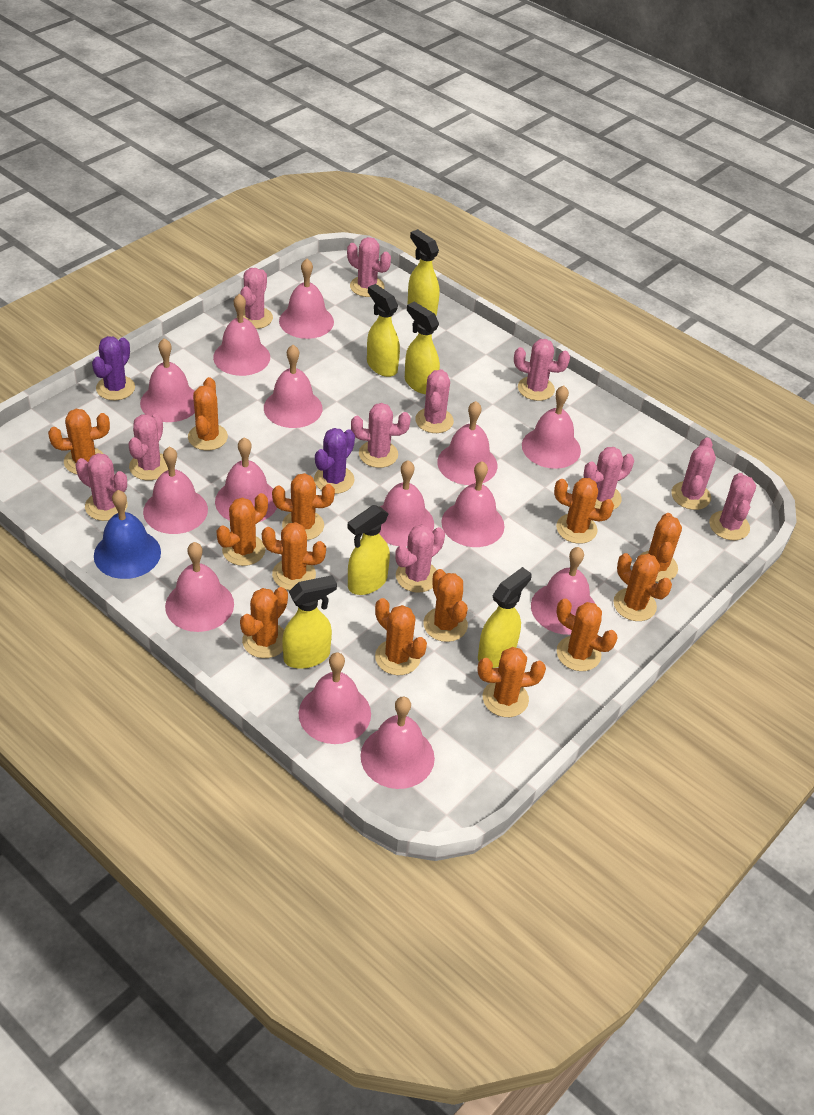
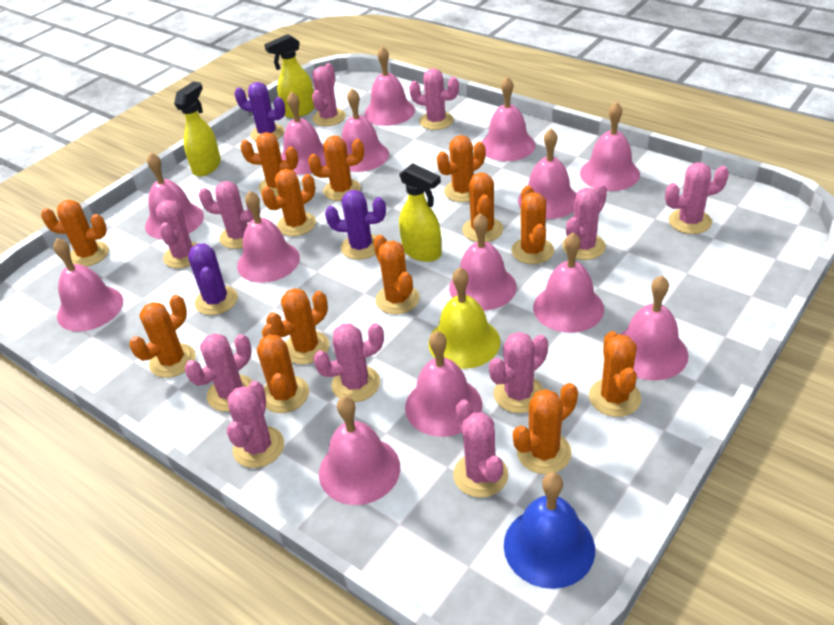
purple cactus: [92,336,135,400] [314,428,355,494] = 2 -> [188,243,238,315] [234,82,286,141] [325,190,386,260] = 3
yellow bell: none = 0 -> [428,267,500,369] = 1
yellow spray bottle: [282,575,337,669] [347,505,390,595] [367,284,400,377] [405,302,440,394] [408,229,440,316] [478,567,532,668] = 6 -> [174,81,221,177] [264,34,315,118] [399,163,442,262] = 3

